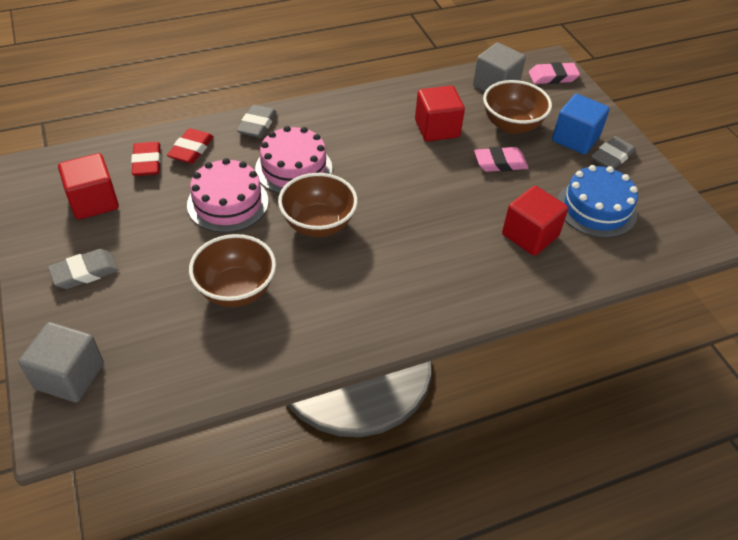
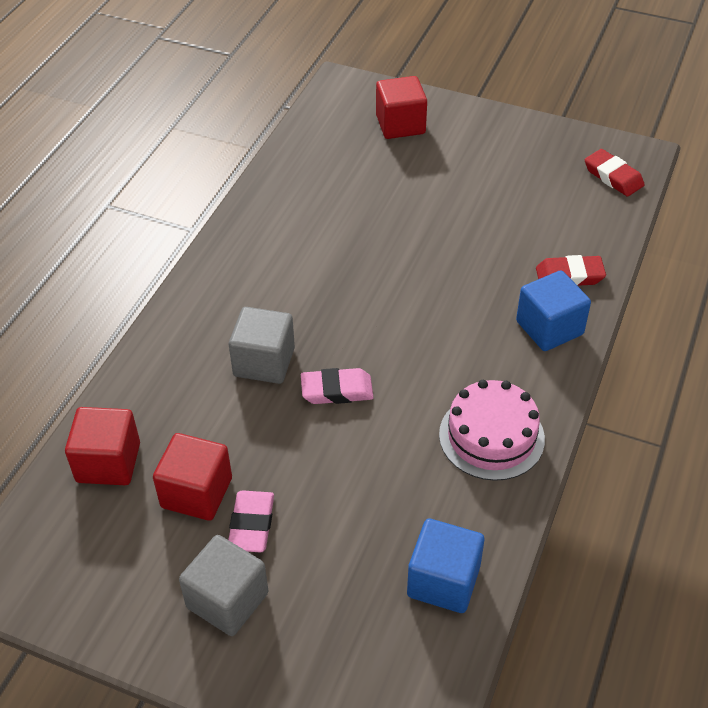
blue cake: [558,165,638,238] = 1 -> none = 0
blue cube: [552,94,610,155] = 1 -> [407,519,484,613] [516,270,591,351] = 2
brown bowl: [189,234,276,307] [278,173,358,237] [483,80,552,134] = 3 -> none = 0
grey eraser: [48,249,119,289] [237,105,277,138] [591,136,636,169] = 3 -> none = 0
pink cake: [187,158,268,233] [255,126,332,194] = 2 -> [439,380,545,481] = 1

